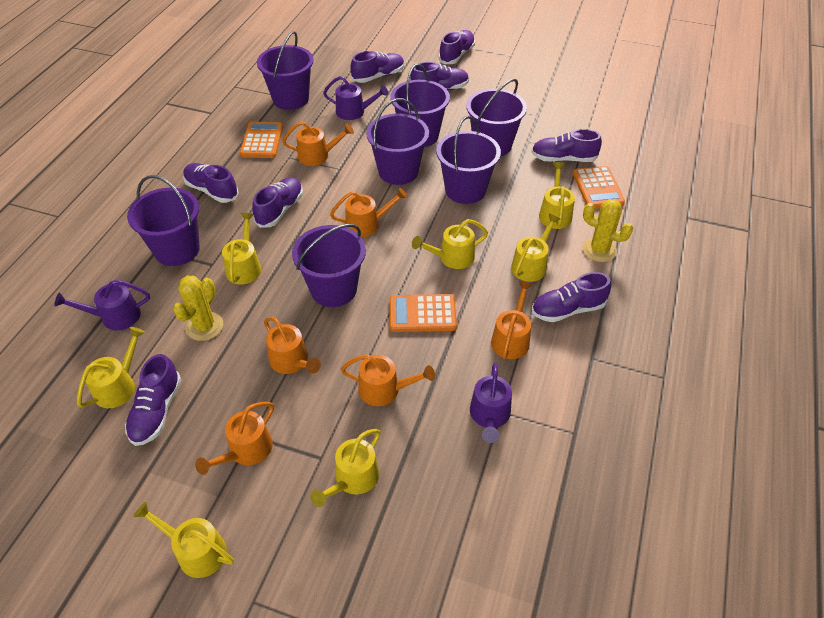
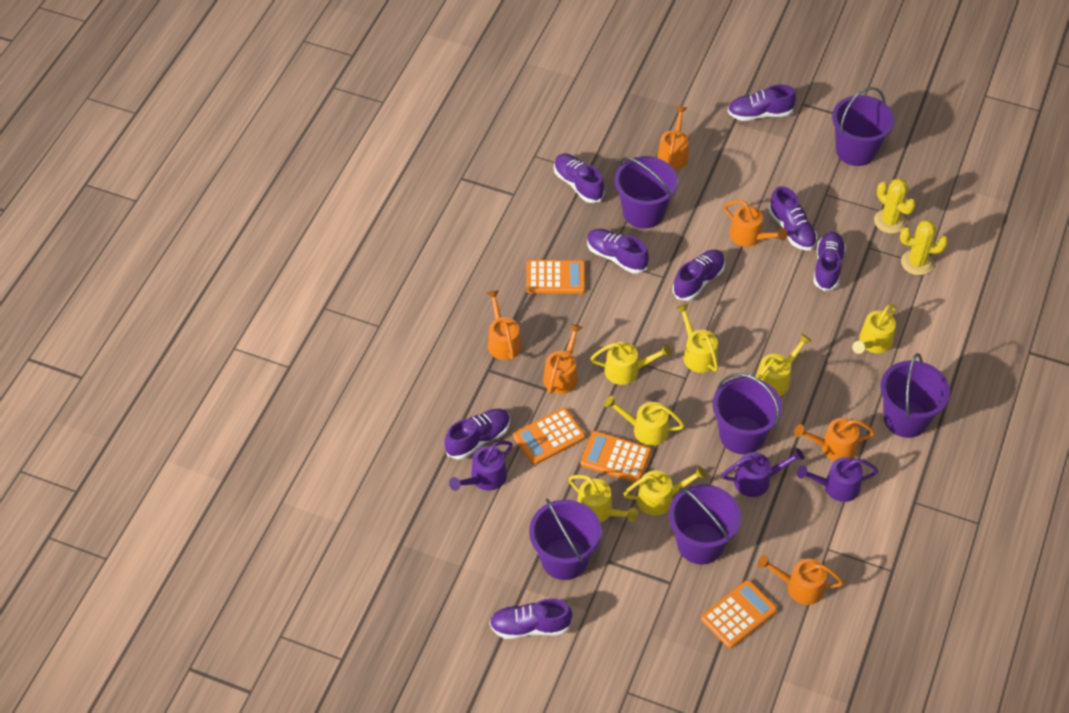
orange calculator: [240,122,283,158] [390,294,457,332] [573,166,625,209] = 3 -> [513,408,586,465] [526,260,586,294] [580,431,652,483] [701,580,777,648] = 4
purple bucket: [127,175,200,266] [257,31,313,110] [292,224,366,307] [366,98,429,185] [390,64,450,147] [436,116,501,204] [466,78,527,157] = 7 -> [529,498,602,580] [615,156,678,229] [669,484,741,564] [713,373,782,454] [832,87,894,166] [880,353,950,438] = 6

